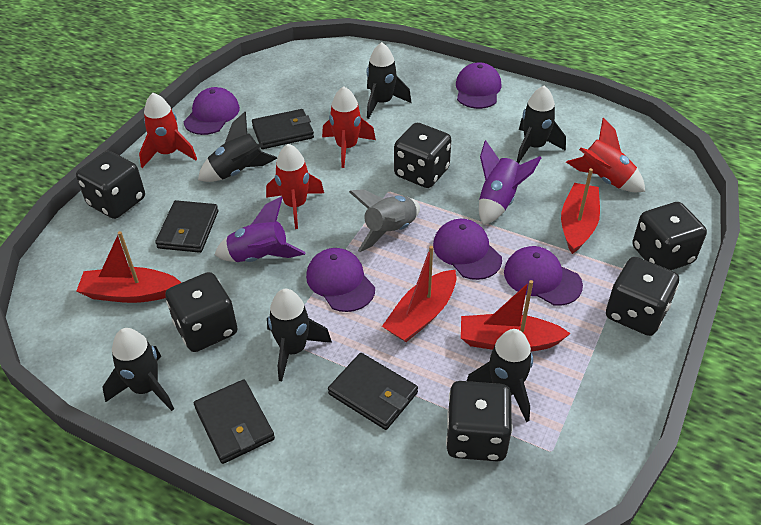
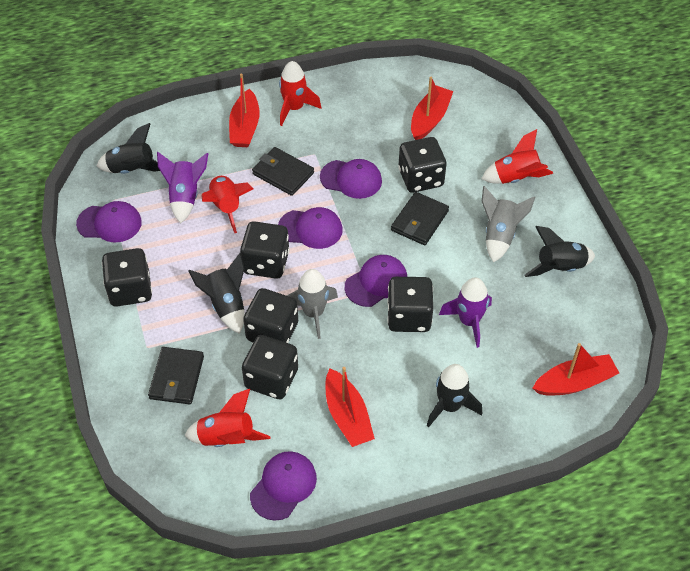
black rocket: [102,328,174,411] [198,112,277,182] [267,289,332,381] [366,42,411,119] [467,329,533,422] [517,86,566,164] = 6 -> [97,123,160,174] [188,253,245,334] [427,364,482,427] [524,226,595,277] = 4
black wallet: [155,200,218,253] [194,379,275,464] [252,109,314,149] [328,353,418,430] = 4 -> [148,347,204,404] [252,147,314,196] [391,192,449,245] = 3
grey rocket: [349,189,420,252] = 1 -> [287,269,338,339] [481,186,535,263] = 2

